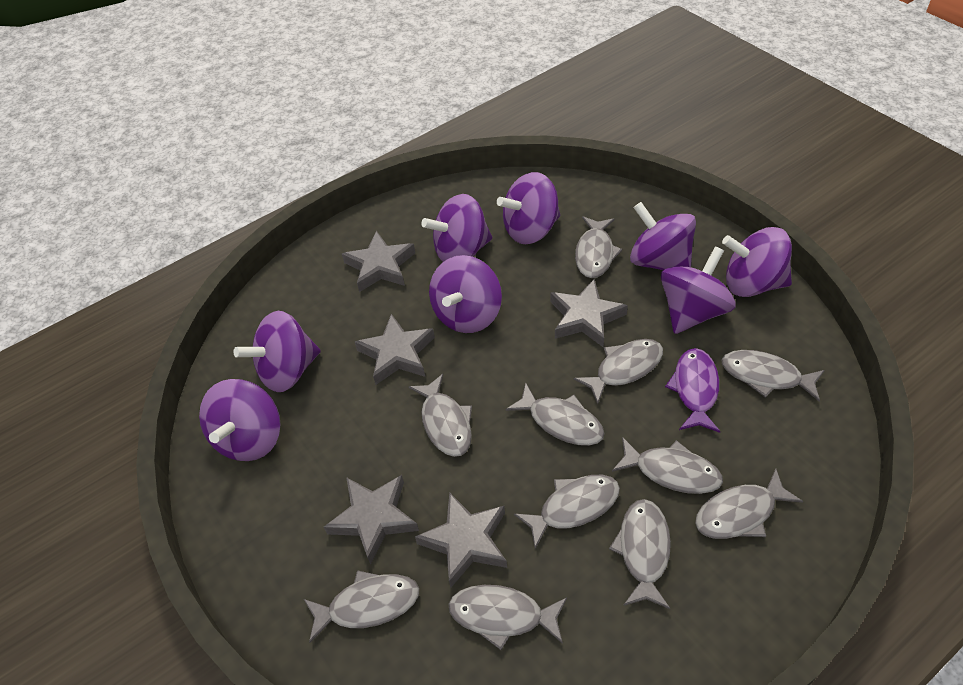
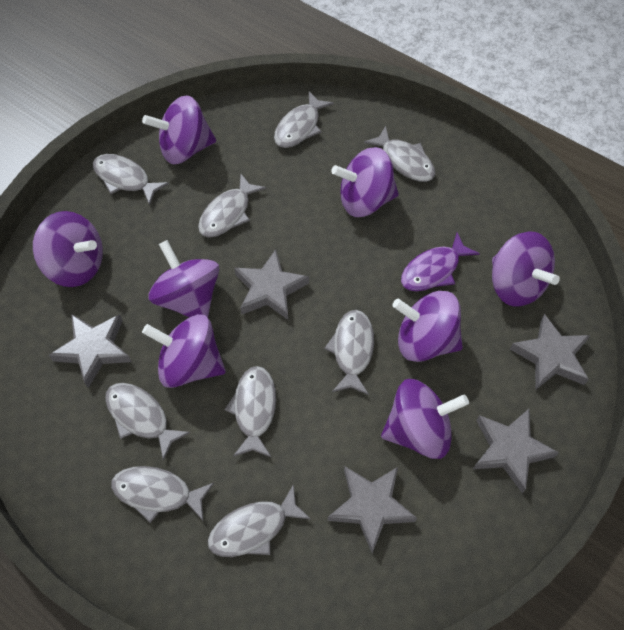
grey fish: [304,570,419,643] [408,374,472,457] [449,585,567,650] [505,383,604,446] [514,475,620,549] [574,339,663,404] [575,216,622,278] [609,499,671,609] [612,437,723,494] [695,469,803,539] [721,350,825,401] = 11 -> [93,154,169,206] [105,383,190,461] [111,466,214,523] [198,174,266,237] [208,484,311,557] [224,366,276,458] [274,91,334,148] [324,310,374,395] [364,126,435,182] = 9

